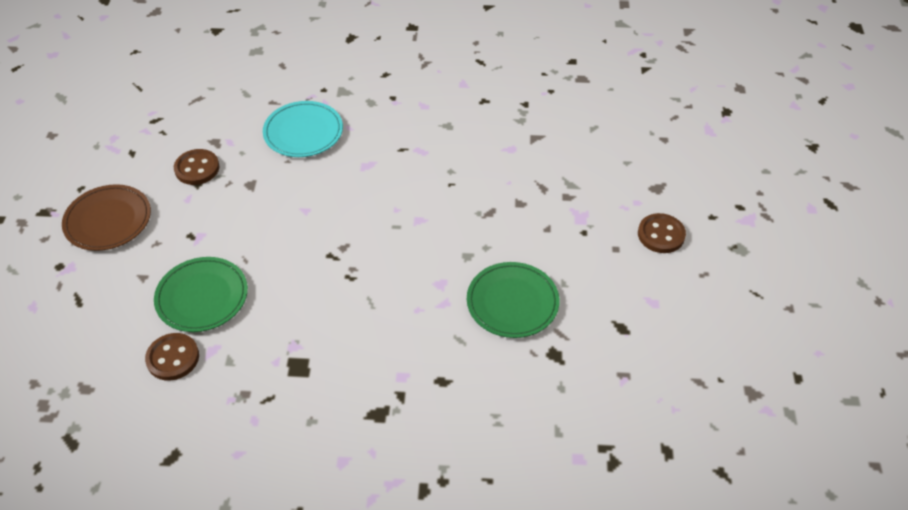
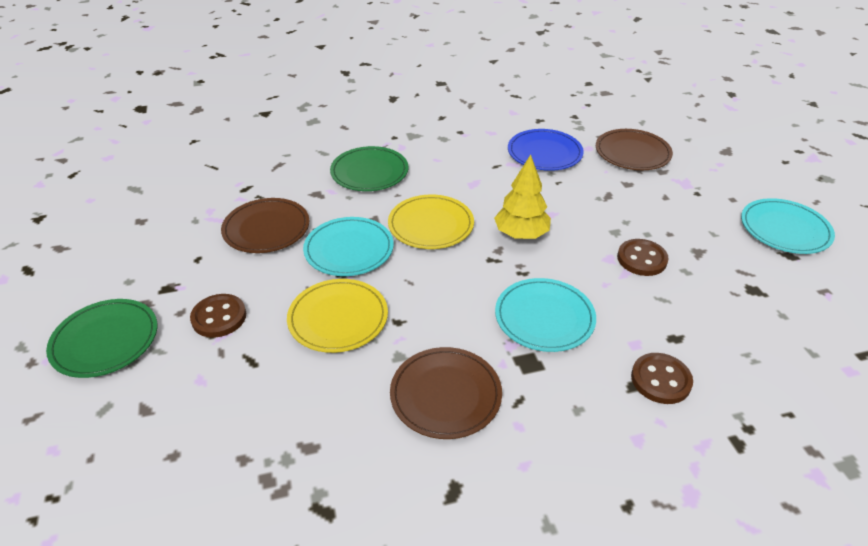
blue plate: none = 0 -> [508,129,584,171] = 1
brown plate: [62,184,151,251] = 1 -> [221,198,309,253] [390,347,502,439] [596,129,673,170] = 3
turquoise plate: [263,101,343,157] = 1 -> [303,217,394,276] [495,278,596,352] [741,198,835,254] = 3
yellow plate: none = 0 -> [287,279,388,353] [388,195,474,249] = 2
yellow tree: none = 0 -> [494,154,551,239] = 1

